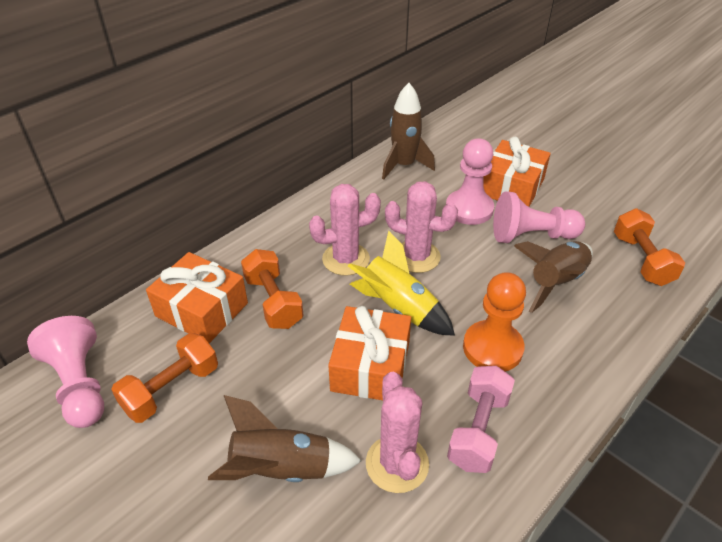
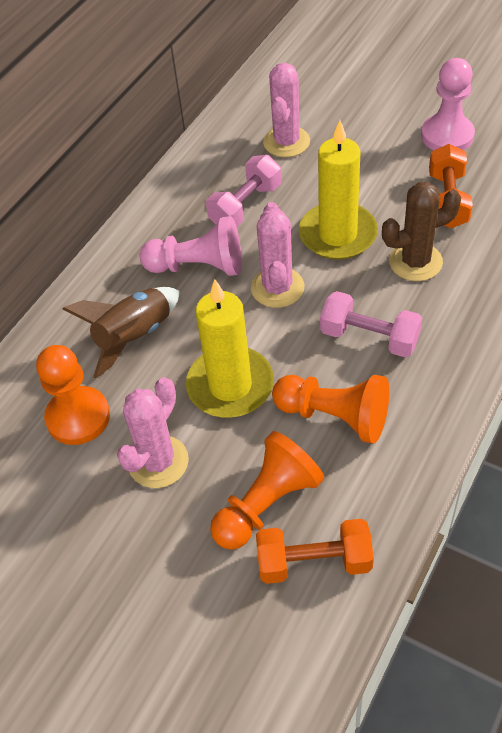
brown cactus: none = 0 -> [382,182,461,281] = 1
brown rocket: [208,395,362,482] [382,83,435,180] [514,241,593,313] = 3 -> [63,287,180,379] = 1
orange dumbbell: [111,333,218,423] [241,249,304,329] [614,209,685,286] = 3 -> [256,519,374,584] [429,144,473,228] = 2
orange gift: [146,252,248,343] [328,306,411,400] [483,137,551,207] = 3 -> none = 0
orange pawn: [463,272,526,371] = 1 -> [36,345,110,445] [210,431,324,550] [272,375,389,444] = 3
pink dumbbell: [447,366,515,473] = 1 -> [206,155,281,227] [320,291,422,358] = 2
pink pawn: [27,316,104,428] [446,138,494,225] [493,191,585,243] = 3 -> [139,216,241,276] [421,58,475,150] = 2
yellow candle: none = 0 -> [186,279,274,418] [299,120,378,260] = 2
yellow rocket: [348,231,455,336] = 1 -> none = 0

